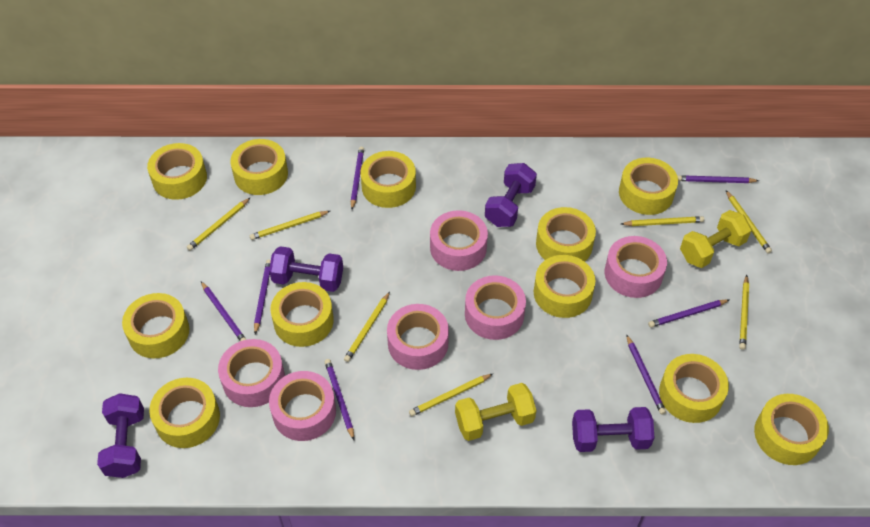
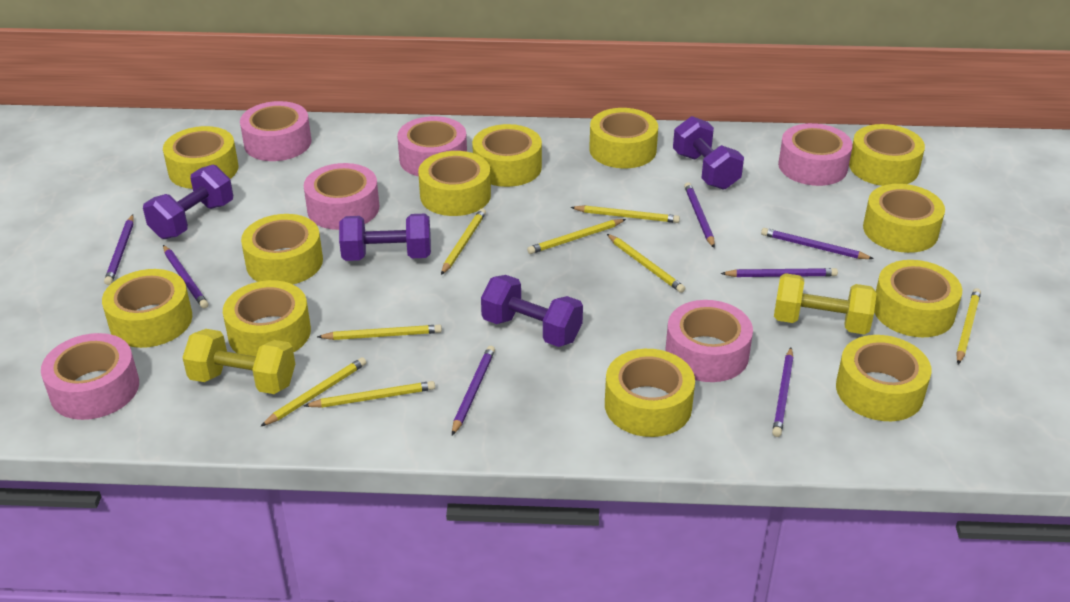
yellow pencil: [187,198,250,251] [250,211,330,240] [344,292,390,362] [409,374,493,416] [621,216,704,226] [726,190,772,253] [739,275,749,350] = 7 -> [260,357,366,427] [304,381,435,408] [317,325,442,340] [441,208,486,275] [527,219,626,254] [570,205,680,223] [607,234,685,293] [956,288,981,364] = 8
yellow tape: [122,293,189,358] [147,143,207,200] [149,378,220,448] [230,139,288,195] [270,282,334,347] [360,151,416,208] [534,255,595,318] [536,207,596,262] [619,158,678,215] [659,354,729,423] [754,394,829,465] = 11 -> [102,269,192,348] [163,126,238,189] [223,280,311,356] [241,214,323,284] [418,151,491,216] [472,124,542,187] [589,108,658,168] [605,349,695,437] [836,335,932,421] [849,124,925,186] [863,184,945,253] [874,260,962,337] = 12

